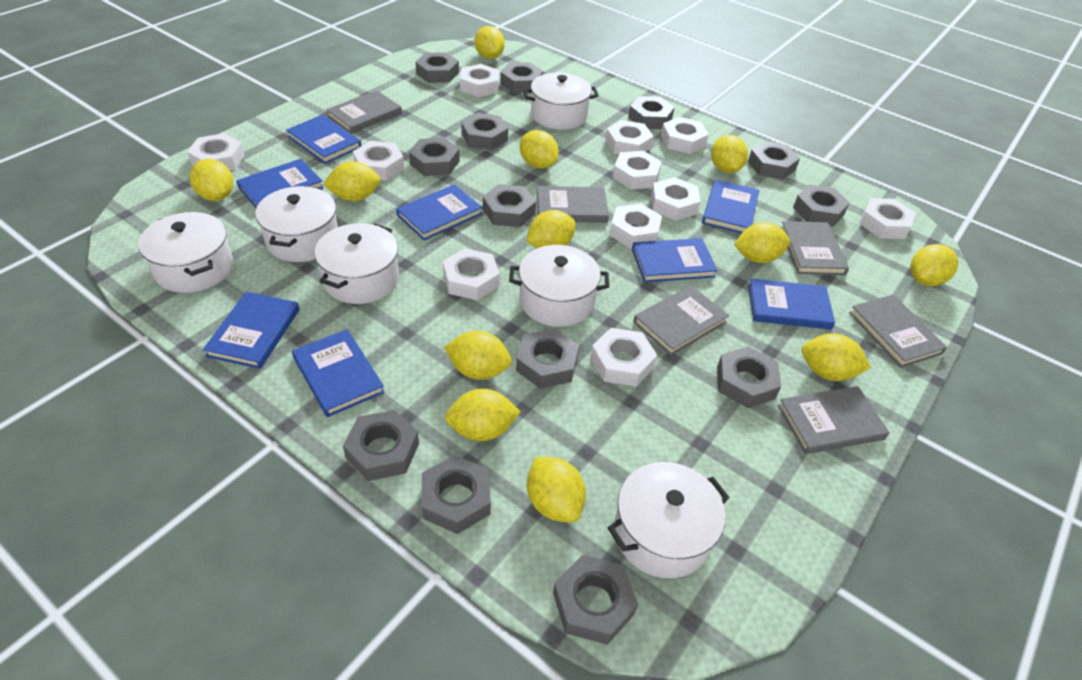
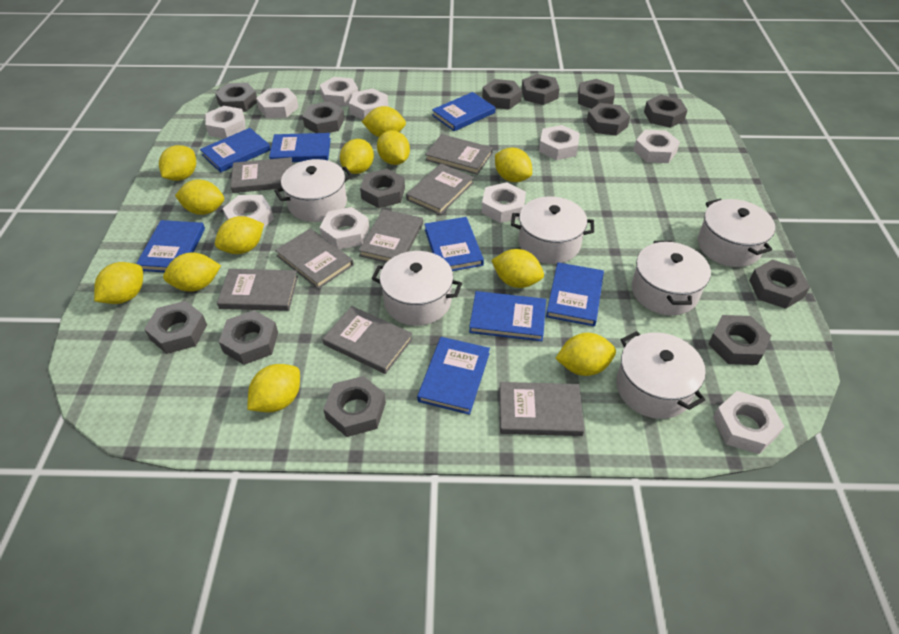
grey book: [326,90,402,134] [537,186,609,223] [633,285,729,356] [778,386,890,454] [780,221,849,275] [849,294,948,368] = 6 -> [217,269,298,311] [231,157,293,193] [275,228,354,289] [322,306,413,374] [358,209,423,263] [406,164,474,215] [425,134,493,175] [499,382,584,436] = 8
white nut: [187,133,245,170] [353,141,404,181] [443,248,500,300] [460,64,499,97] [590,328,657,386] [605,120,654,154] [609,204,662,249] [613,151,662,190] [651,177,701,221] [661,117,709,154] [860,198,916,239] = 11 -> [205,106,246,139] [222,195,274,228] [256,88,299,118] [319,207,370,249] [320,77,358,107] [349,88,388,120] [482,182,526,223] [539,125,580,160] [633,130,680,163] [713,391,785,454] = 10

